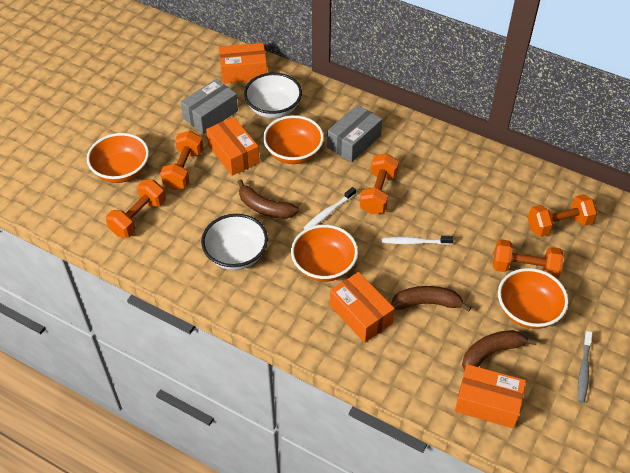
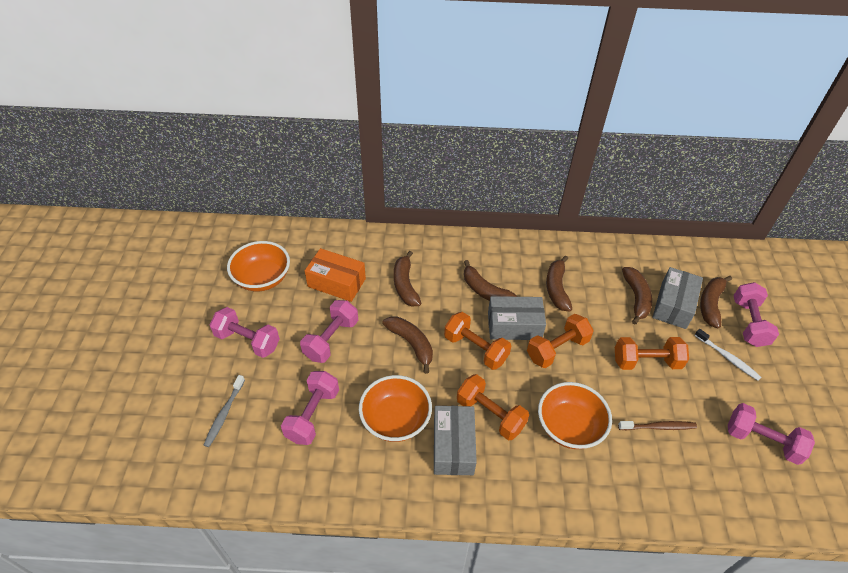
brown banana: [237,179,299,219] [391,286,471,312] [462,330,537,371] = 3 -> [382,316,433,374] [394,251,421,306] [464,260,518,301] [546,256,572,312] [622,267,652,325] [700,276,732,328] = 6
brown toothbrush: none = 0 -> [618,421,697,430] = 1
grey box: [181,79,238,134] [327,105,382,162] = 2 -> [434,406,477,475] [488,296,546,340] [653,267,703,329] = 3
orange bowl: [87,133,149,183] [263,115,324,164] [291,225,358,282] [498,268,569,329] = 4 -> [227,241,290,292] [359,375,432,442] [538,382,612,449] = 3
orange box: [206,117,260,176] [219,43,267,84] [330,272,395,343] [455,364,526,428] = 4 -> [305,248,366,302] = 1
orange dumbbell: [106,180,166,238] [160,131,203,190] [360,153,399,214] [493,239,564,279] [528,194,598,237] = 5 -> [444,312,511,370] [457,374,529,440] [527,314,594,368] [615,337,689,370] = 4
pink dumbbell: none = 0 -> [210,307,280,358] [281,371,339,445] [300,300,358,363] [728,403,815,465] [733,282,779,347] = 5
white bowl: [201,214,268,270] [244,73,302,118] = 2 -> none = 0
white toothbrush: [303,187,356,230] [382,236,454,245] = 2 -> [695,329,761,381] = 1

